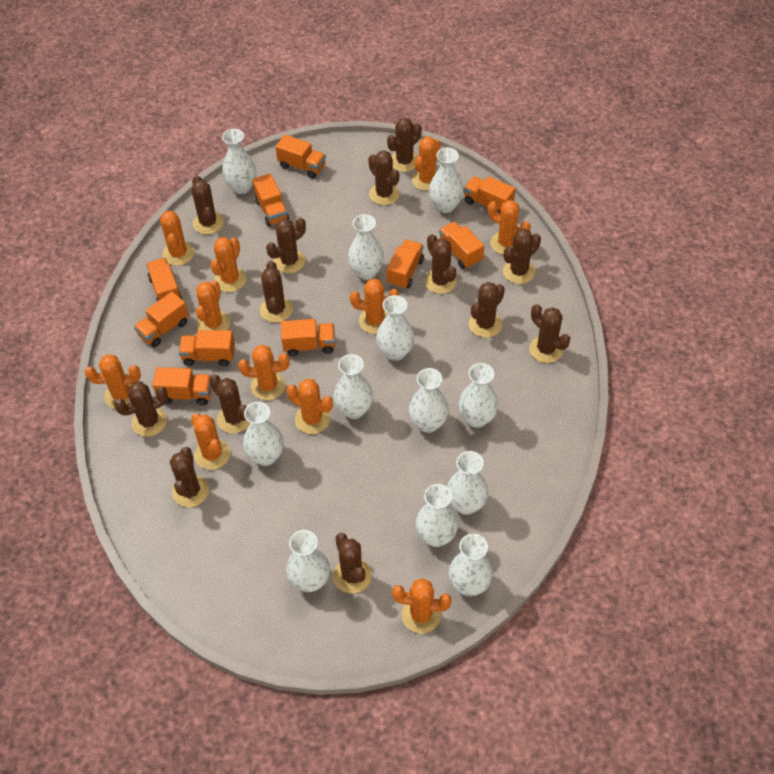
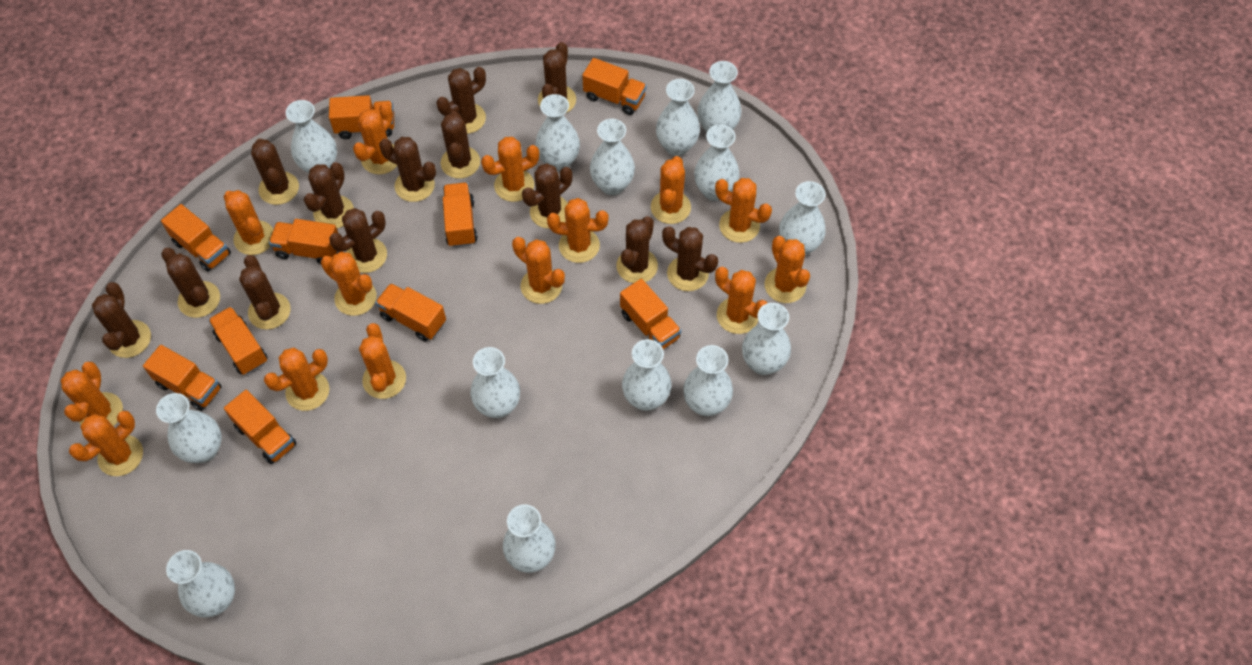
orange cactus: [85,354,141,409] [160,211,194,266] [191,413,230,470] [196,281,230,330] [210,237,246,292] [238,345,290,400] [286,379,333,434] [350,279,399,334] [392,578,452,634] [412,136,441,191] [488,200,531,255] = 11 -> [60,362,123,426] [69,411,143,476] [224,190,274,255] [264,348,329,411] [321,252,377,316] [353,103,397,174] [359,323,406,399] [481,137,539,202] [512,237,565,304] [547,198,609,263] [651,156,691,224] [715,178,772,243] [715,267,767,334] [764,236,810,303] = 14
white vase: [222,129,256,194] [243,402,284,466] [286,530,330,592] [334,354,373,419] [348,214,384,280] [376,295,415,361] [409,368,449,433] [415,484,458,547] [429,147,464,213] [447,451,488,515] [449,534,493,596] [459,363,498,428] = 12 -> [156,393,222,463] [166,550,235,618] [286,100,337,173] [470,347,520,418] [503,504,556,573] [535,94,580,171] [590,119,635,195] [622,339,672,411] [656,79,700,156] [683,345,733,416] [694,124,740,201] [697,61,741,132] [742,303,791,375] [779,181,826,255] = 14

